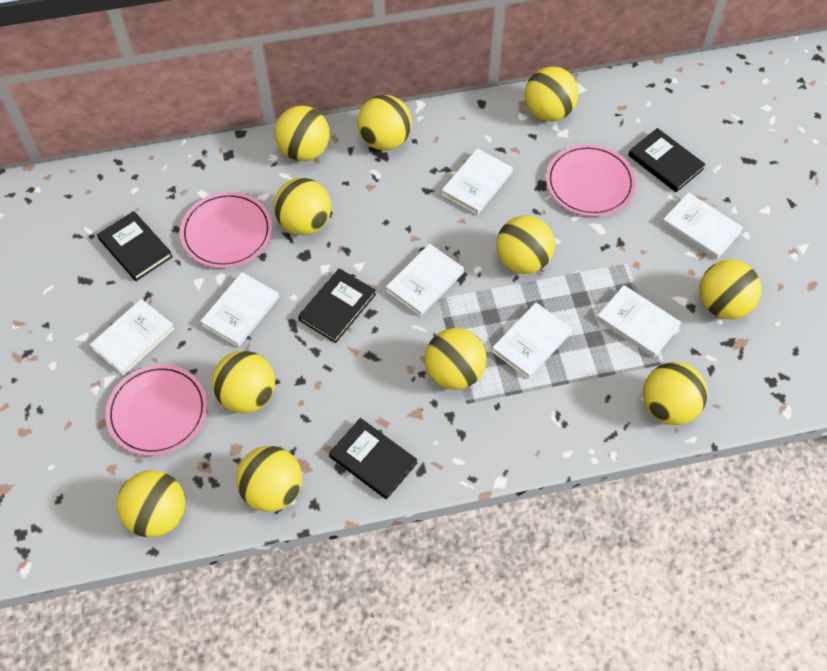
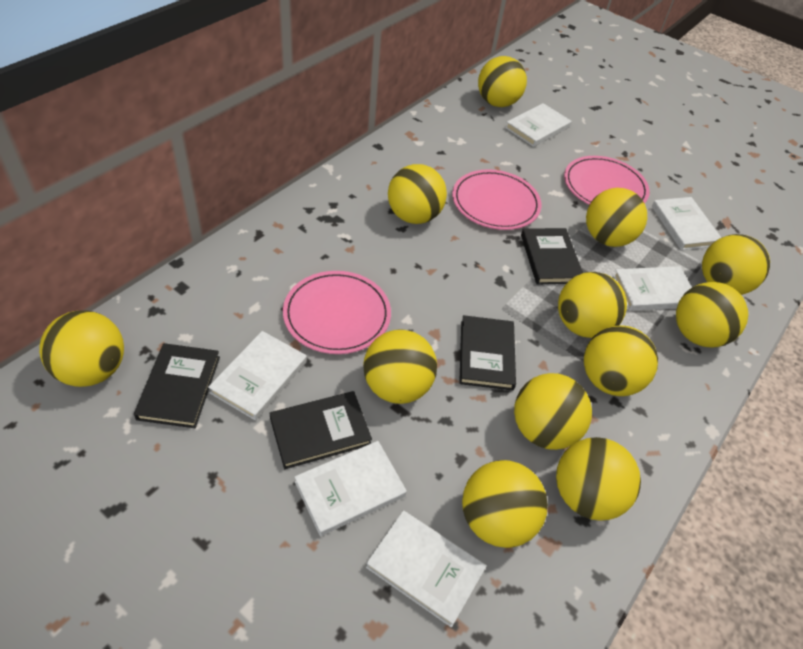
white book: [90,299,175,375] [200,272,279,347] [386,244,464,316] [442,148,513,215] [492,303,572,379] [597,285,681,358] [662,192,743,260] = 7 -> [208,331,307,420] [294,441,407,536] [366,510,487,628] [505,103,572,147] [613,266,692,311] [652,197,721,250] = 6
yellow ball: [117,470,185,537] [212,351,275,413] [236,446,302,512] [274,178,331,235] [275,105,330,161] [357,95,412,150] [425,328,487,390] [496,216,555,274] [525,66,579,121] [643,362,708,425] [699,260,761,319] = 11 -> [39,310,124,387] [363,330,437,404] [388,164,447,224] [462,460,548,548] [478,56,527,107] [514,373,592,450] [556,437,641,521] [558,272,627,338] [584,325,658,396] [586,188,647,247] [676,282,748,348] [702,234,770,295] = 12

